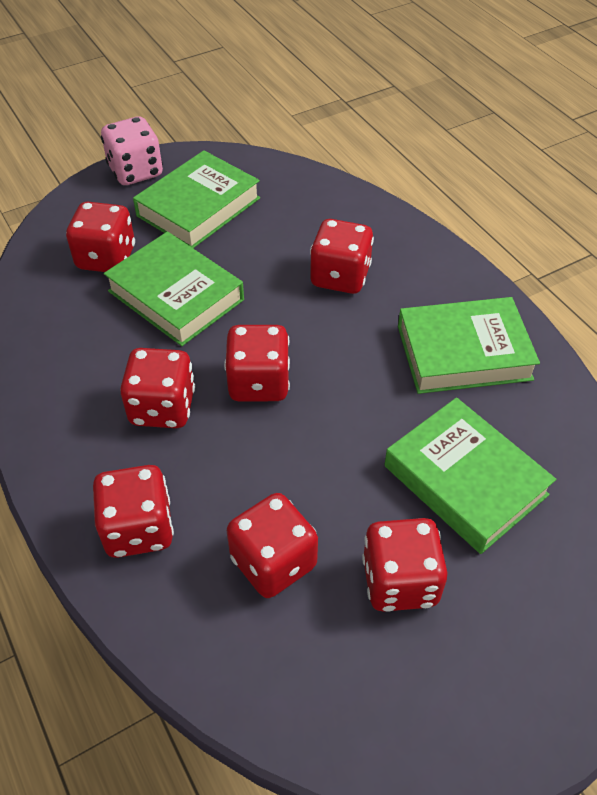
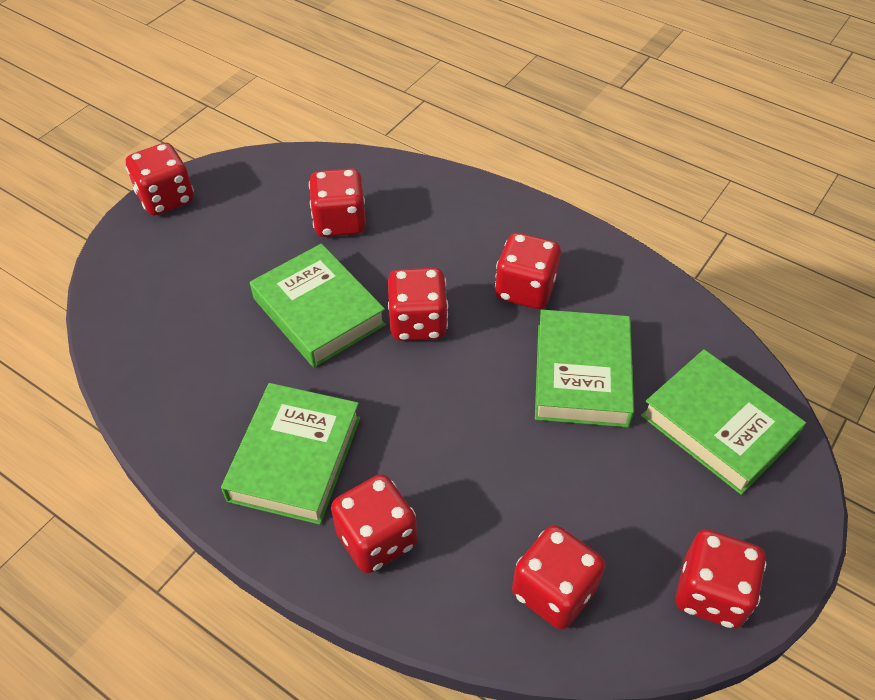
pink dice: [101,117,163,185] = 1 -> none = 0

